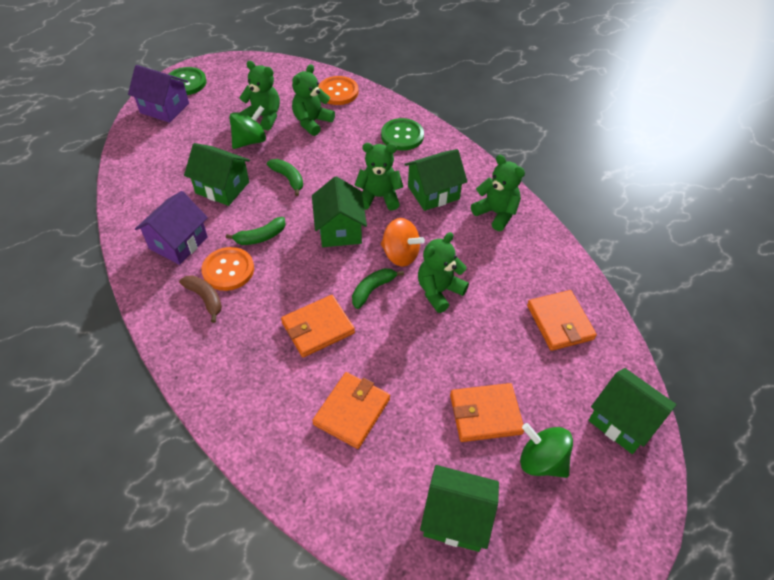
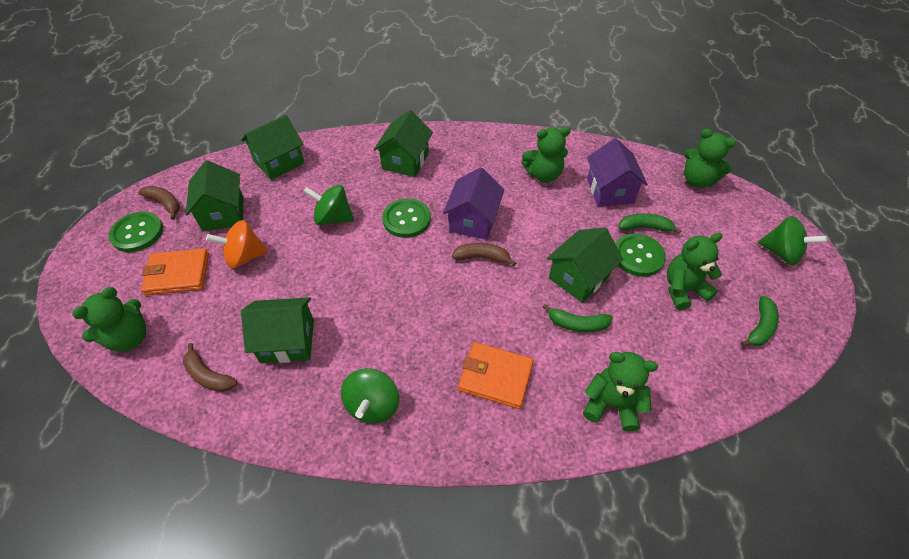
brown banana: [179,275,222,323] = 1 -> [138,186,180,220] [183,343,237,392] [452,243,516,266] = 3
green button: [169,67,207,95] [381,118,424,151] = 2 -> [109,212,163,252] [382,198,431,238] [615,233,666,277] = 3
green spinning top: [229,106,266,149] [520,423,573,478] = 2 -> [304,185,354,225] [341,368,399,424] [758,216,827,265] = 3
orange button: [201,247,254,291] [318,76,359,105] = 2 -> none = 0
orange wallet: [281,295,355,357] [312,372,390,449] [450,383,524,442] [527,290,597,351] = 4 -> [141,248,209,295] [458,342,534,409] = 2

